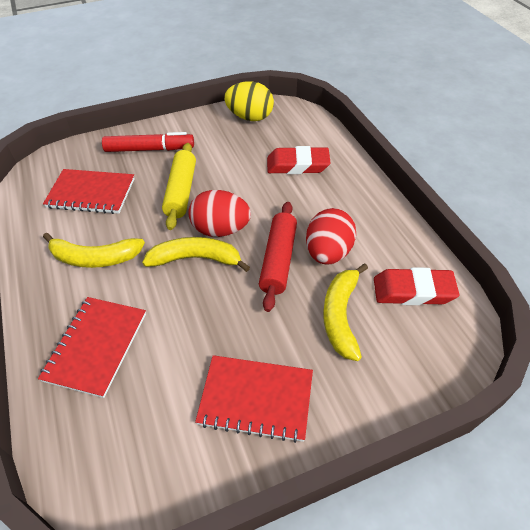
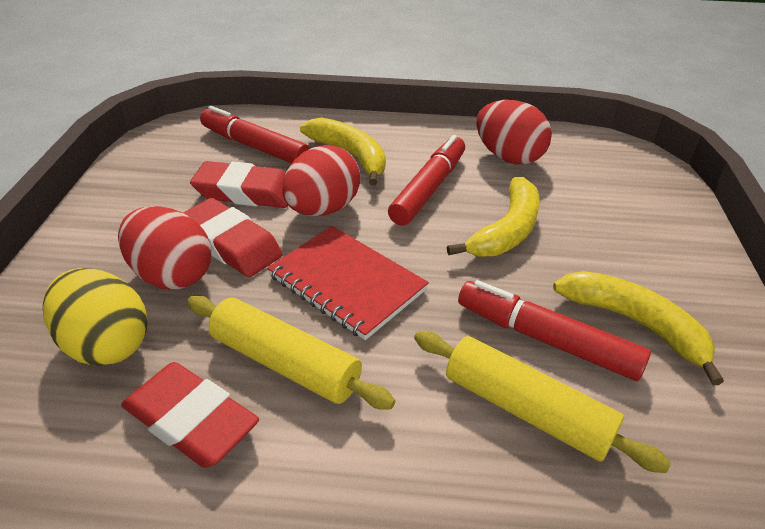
red egg: [188,190,251,237] [306,208,356,264] = 2 -> [118,206,212,289] [282,145,361,216] [476,100,552,164] = 3
red eraser: [267,146,331,174] [374,267,459,305] = 2 -> [121,362,259,468] [183,198,283,277] [190,161,288,208] = 3
red marker: [102,132,194,152] = 1 -> [200,106,310,163] [388,135,465,225] [458,280,651,381] = 3
red notebook: [38,297,146,398] [43,169,135,214] [195,355,313,443] = 3 -> [267,226,429,340] = 1
red rolling pin: [259,202,297,312] = 1 -> none = 0
yellow rolling pin: [162,143,196,230] = 1 -> [187,296,395,410] [414,331,671,473] = 2

